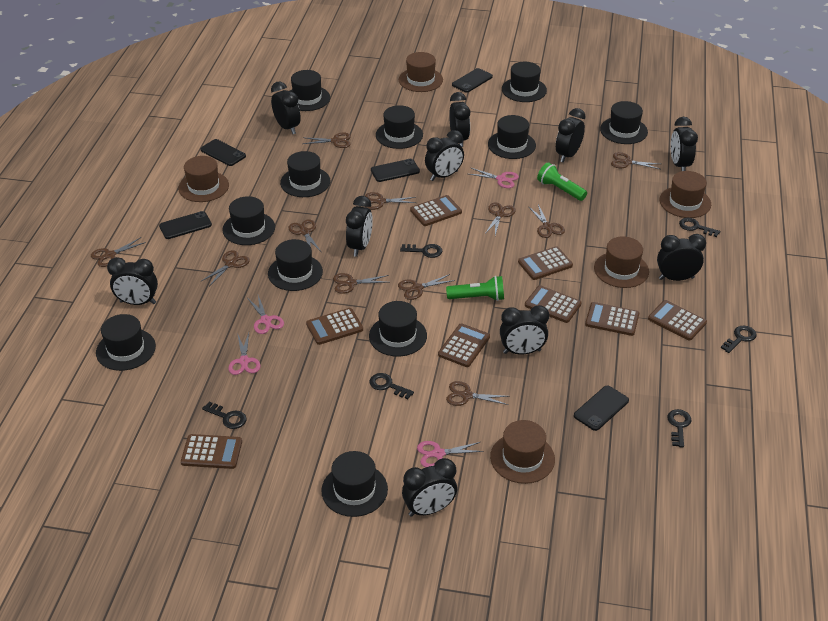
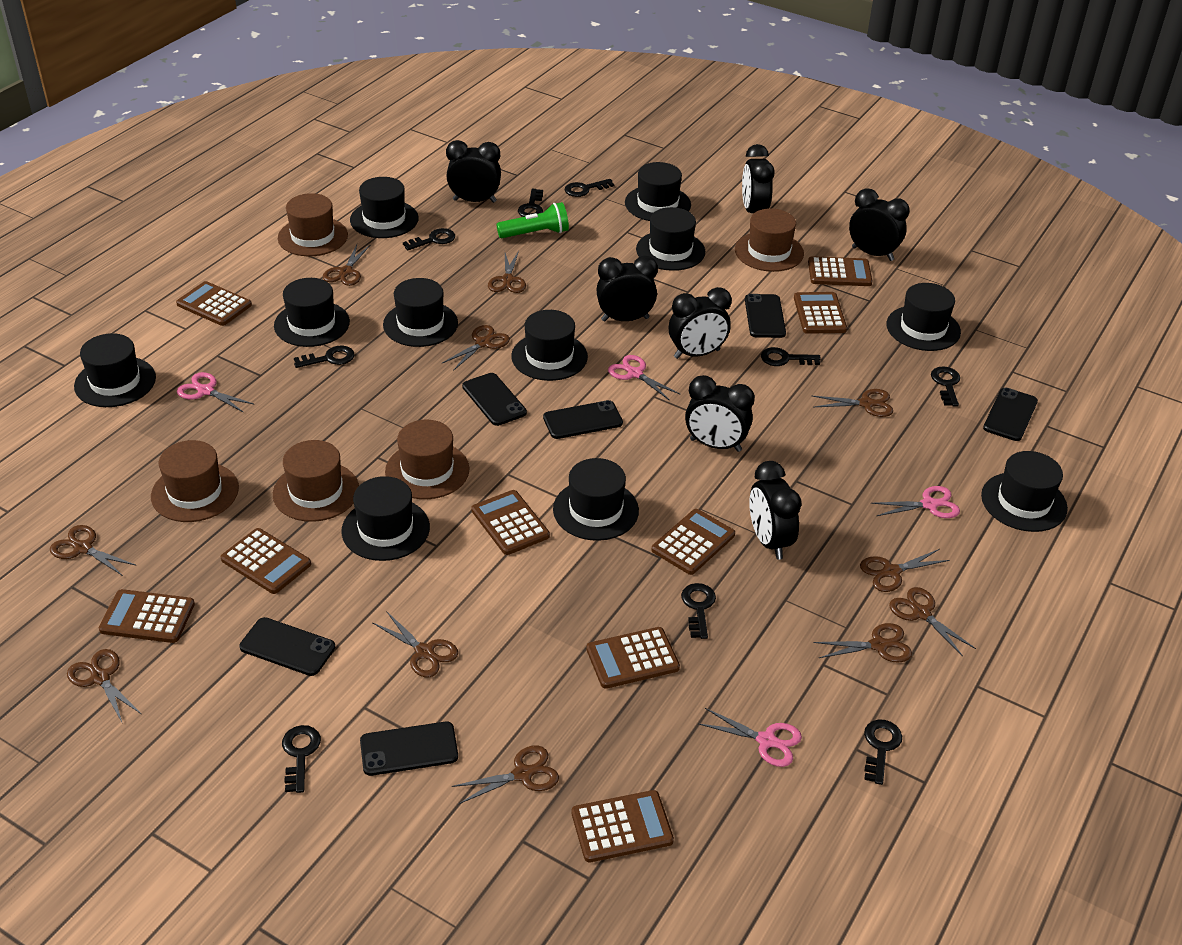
black clock: [107,257,158,305] [271,82,301,134] [346,196,373,257] [402,458,457,517] [425,130,464,181] [449,92,470,147] [500,305,549,354] [556,108,585,162] [657,234,706,281] [670,117,698,171] = 10 -> [446,140,501,203] [596,255,658,321] [669,287,732,359] [685,375,755,452] [742,144,775,213] [749,461,802,560] [849,188,910,261] = 7
black key: [202,402,246,429] [370,373,414,399] [400,244,442,258] [667,409,691,448] [679,218,720,237] [721,326,757,353] = 6 -> [282,725,321,793] [294,346,355,368] [403,228,455,250] [518,189,543,217] [565,179,614,197] [681,583,716,639] [761,347,821,366] [864,719,902,785] [931,366,960,407] = 9
black phone: [159,211,212,239] [200,139,246,166] [371,159,420,182] [452,68,493,93] [574,386,629,431] = 5 -> [239,617,336,676] [360,722,458,776] [462,373,527,426] [543,400,623,439] [745,294,786,338] [983,388,1038,441] = 6
brown calculator: [181,434,242,469] [306,308,363,345] [410,195,462,226] [438,323,490,367] [518,246,573,280] [525,285,582,323] [585,302,639,336] [648,300,707,341] = 8 -> [99,589,195,643] [176,281,252,326] [221,528,311,594] [472,490,550,555] [572,790,674,862] [586,627,680,689] [651,509,735,575] [794,292,847,334] [808,256,872,286] = 9
green flashlight: [446,276,504,301] [537,162,587,201] = 2 -> [497,202,569,238] = 1

